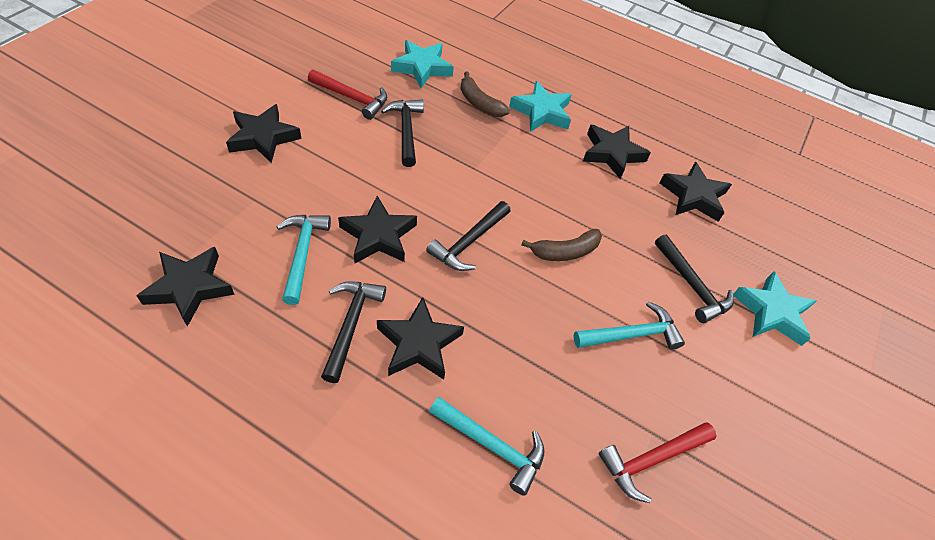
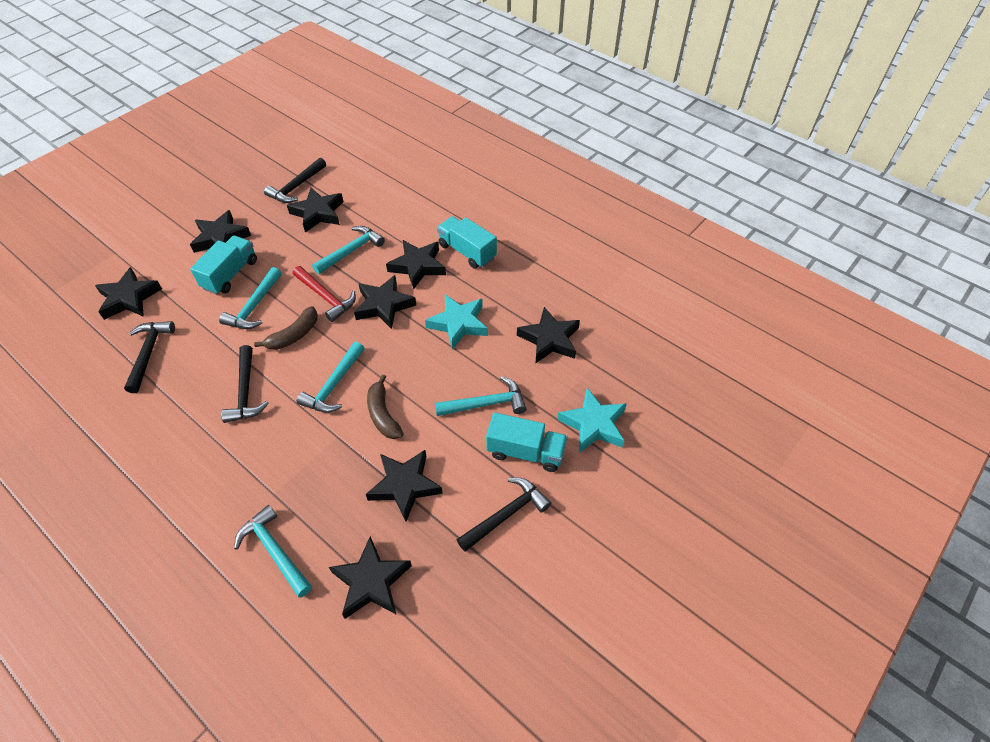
black star: [136,247,235,327] [226,104,301,163] [338,196,417,263] [377,297,464,380] [583,125,651,179] [660,162,732,222] = 6 -> [95,267,162,320] [190,210,251,253] [287,188,344,233] [329,536,412,619] [354,275,416,329] [366,450,443,521] [386,240,446,289] [517,307,580,364] = 8
red hammer: [308,69,387,120] [598,422,717,503] = 2 -> [293,266,356,322] = 1
turquoise hammer: [277,215,331,305] [429,397,545,496] [574,302,685,350] = 3 -> [219,267,282,329] [234,505,312,598] [297,342,365,413] [312,226,385,274] [435,376,526,416] = 5
turquoise star: [391,40,454,88] [509,81,572,132] [733,271,816,346] = 3 -> [425,294,488,350] [557,388,627,453] = 2
turquoise truck: none = 0 -> [190,236,257,295] [437,216,497,269] [486,412,568,472] = 3

